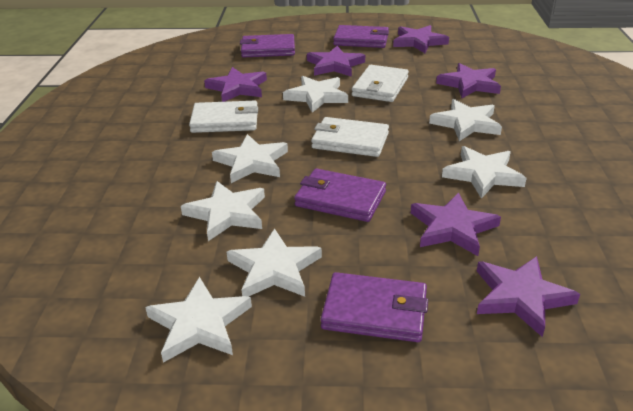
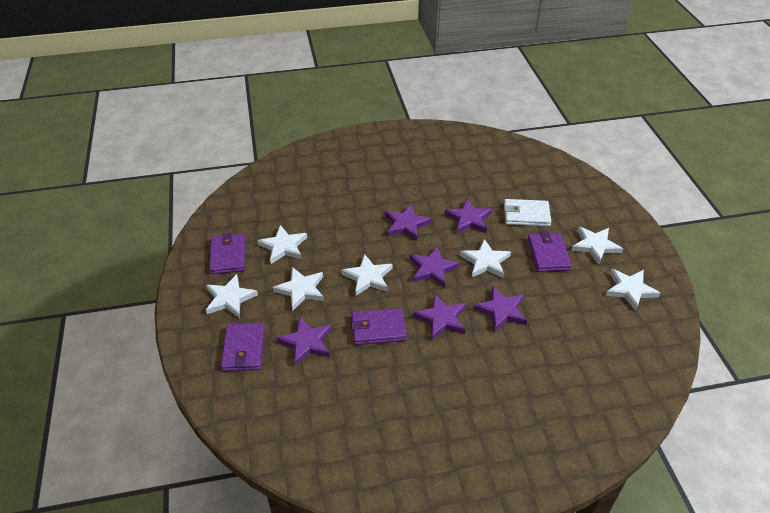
white wallet: [189,101,258,133] [311,117,389,157] [352,65,409,102] = 3 -> [504,199,551,226] = 1

